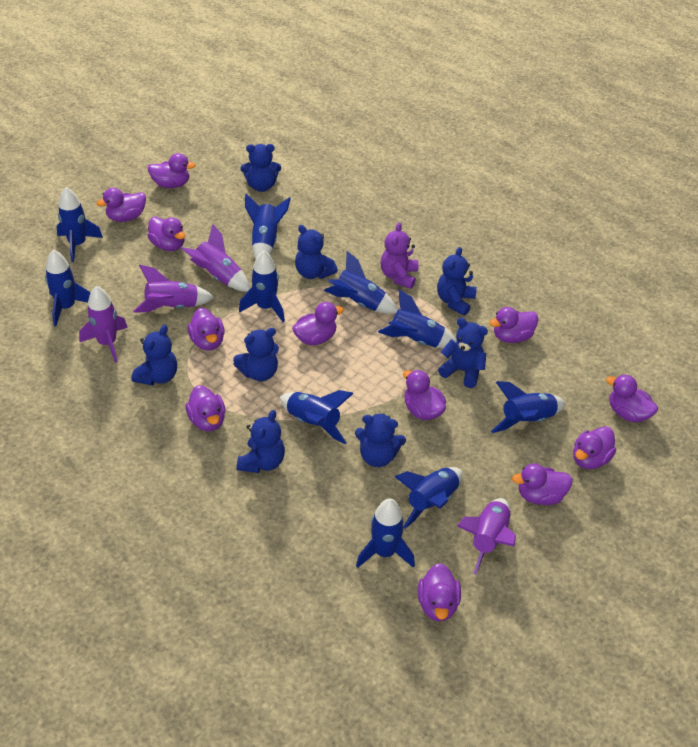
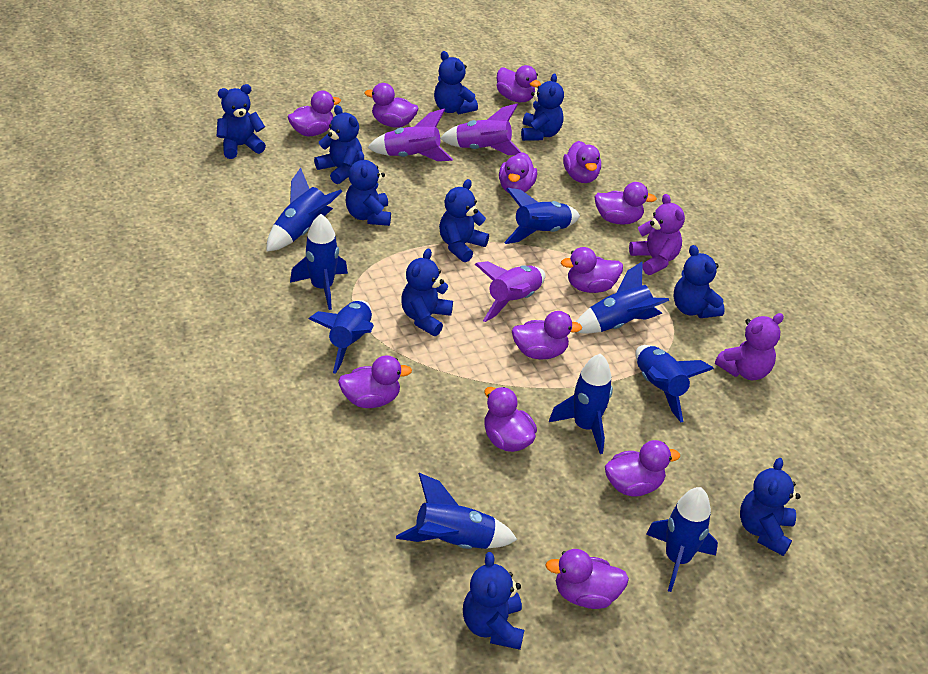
blue rocket: [45,250,90,326] [57,187,103,262] [239,250,285,322] [245,194,291,260] [280,390,354,444] [324,251,398,314] [356,499,415,568] [378,289,457,348] [394,467,463,529] [491,381,566,433] = 10 -> [266,168,342,252] [290,214,348,310] [309,300,374,374] [396,473,517,549] [504,188,580,244] [549,354,613,454] [576,261,669,334] [635,345,714,422] [646,487,718,592] = 9
blue teddy bear: [132,325,177,385] [233,328,279,381] [237,410,285,473] [240,144,281,192] [295,225,338,279] [355,413,406,467] [437,247,477,316] [438,318,488,388] = 8 -> [217,84,266,159] [314,105,362,184] [346,151,391,226] [401,248,453,336] [434,51,478,115] [439,179,489,262] [463,552,524,650] [521,73,564,141] [673,245,725,318] [740,458,800,556] = 10
purple rocket: [79,286,128,363] [133,265,214,313] [181,224,250,292] [457,498,516,575] = 4 -> [367,109,453,161] [440,104,522,155] [475,261,545,322] = 3
purple teddy bear: [381,223,418,289] = 1 -> [629,194,685,275] [715,313,784,380] = 2

